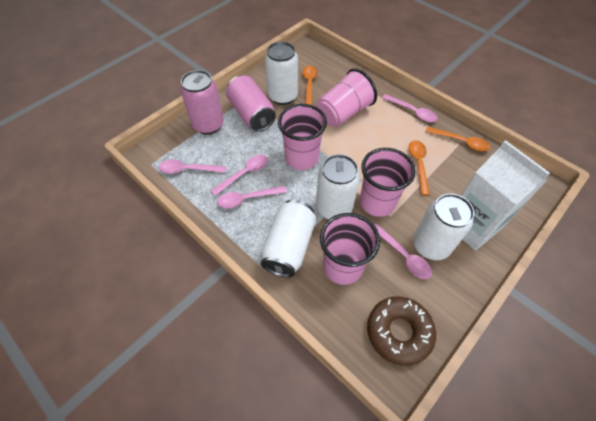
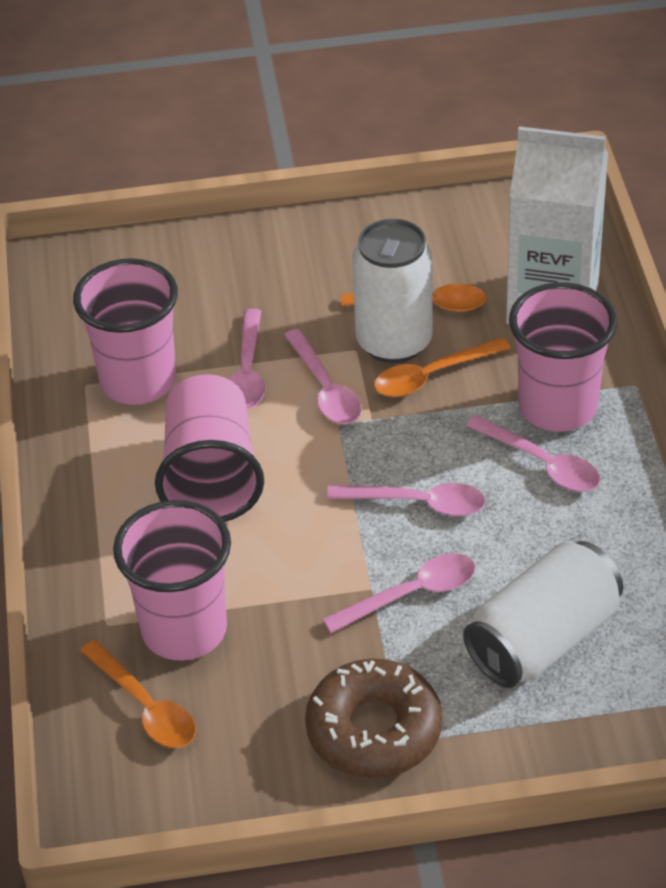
pink can: [180,70,224,134] [226,75,276,131] = 2 -> none = 0
white can: [260,199,316,277] [265,42,298,105] [316,154,360,219] [413,194,474,260] = 4 -> [352,219,433,363] [463,541,623,688] = 2

